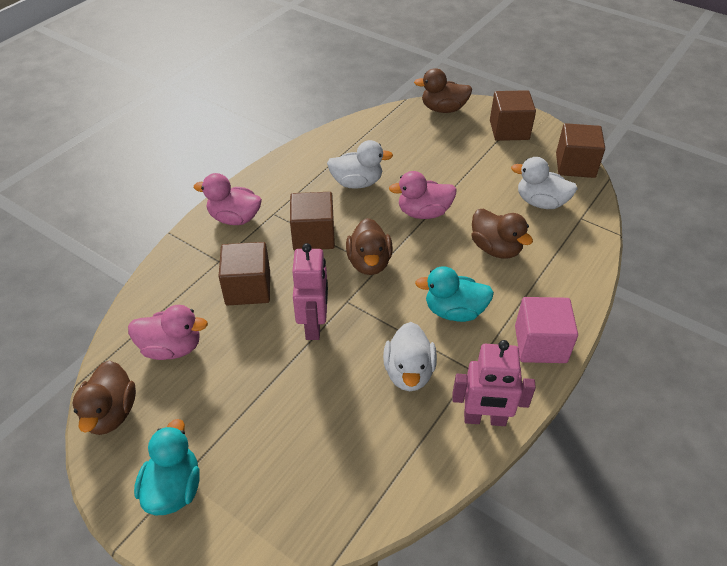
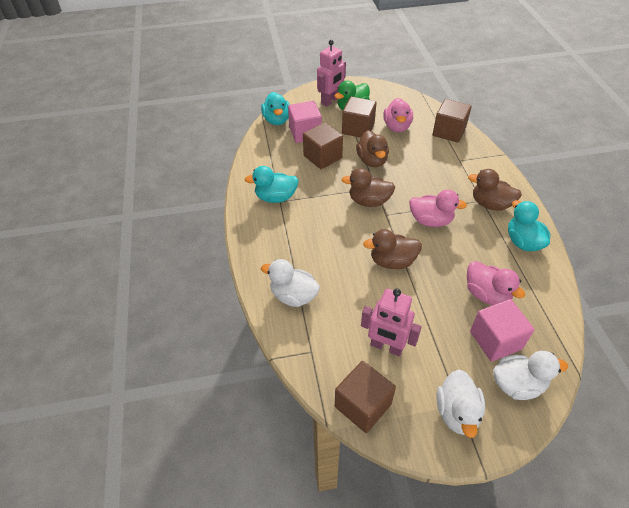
green duck: none = 0 -> [334,80,370,110] = 1
pink cube: [515,297,578,363] = 1 -> [288,101,322,143] [470,299,534,362] = 2
turquoise duck: [134,419,200,515] [415,266,494,322] = 2 -> [245,166,299,203] [261,92,290,125] [508,200,550,251] = 3

